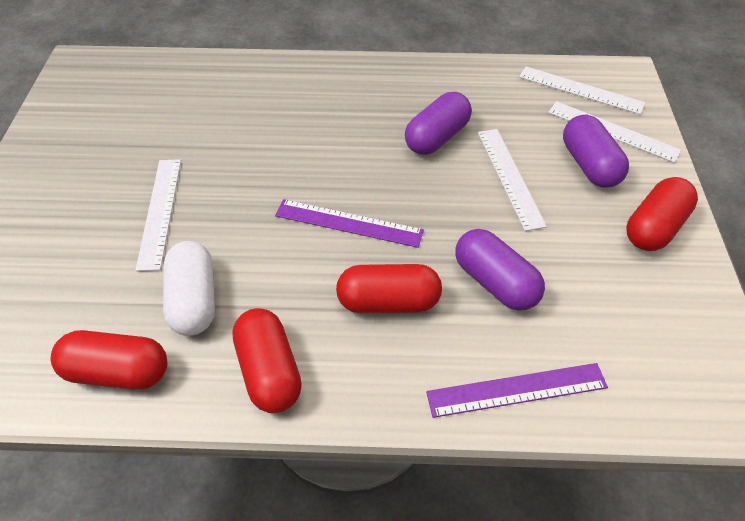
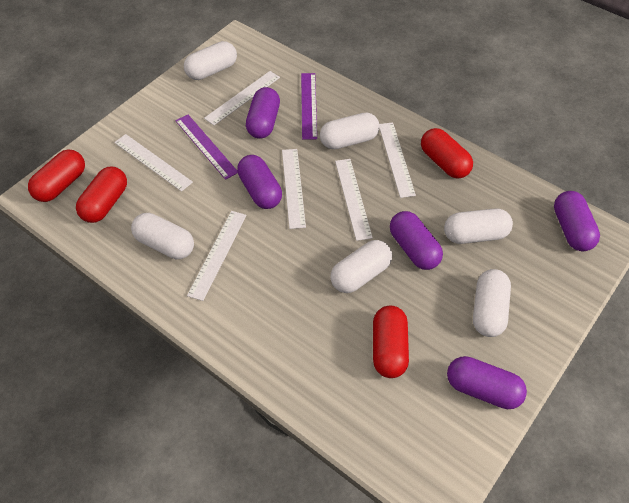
purple capsule: [405,92,472,155] [456,229,545,311] [563,114,629,188] = 3 -> [237,155,282,209] [246,87,280,138] [390,211,443,270] [447,356,527,409] [554,191,600,251] = 5
white capsule: [163,241,215,336] = 1 -> [131,213,194,259] [184,41,237,80] [320,113,380,149] [330,240,392,293] [444,208,513,244] [473,269,511,337] = 6
white ruler: [136,159,181,271] [478,129,547,231] [519,67,646,115] [548,101,681,163] = 4 -> [114,134,193,192] [187,211,247,301] [204,71,280,125] [282,149,306,229] [335,159,373,241] [379,122,416,198] = 6

